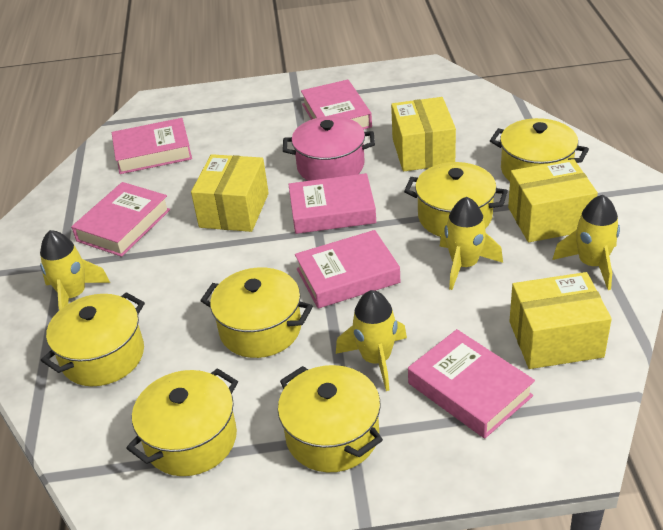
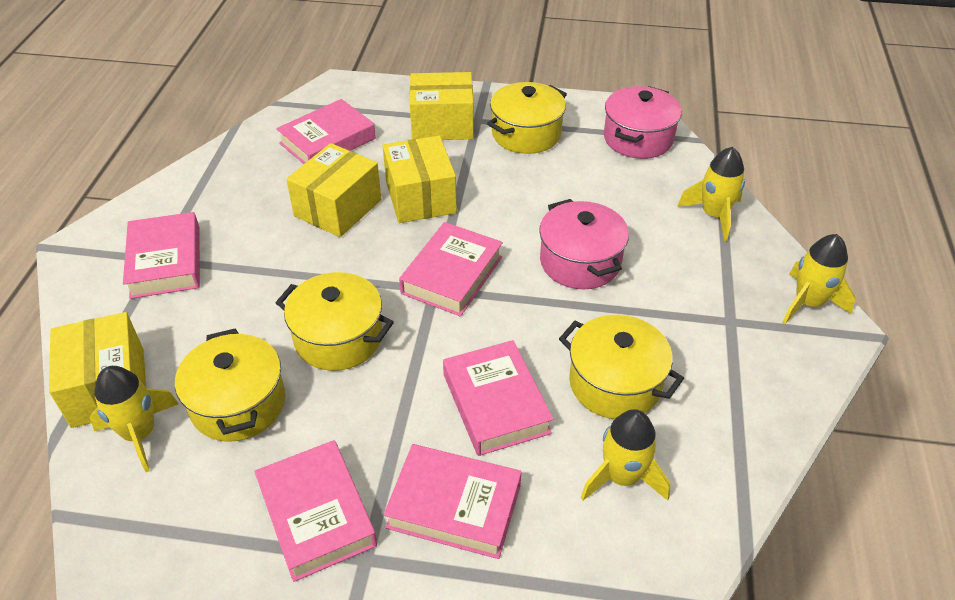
pink pot: [283,116,375,181] = 1 -> [539,199,629,289] [604,86,682,159] = 2
yellow pot: [41,292,145,386] [126,368,238,476] [200,268,313,358] [278,365,383,472] [404,162,508,237] [490,118,589,181] = 6 -> [175,328,285,442] [276,272,394,371] [487,82,567,154] [559,315,684,419] = 4

